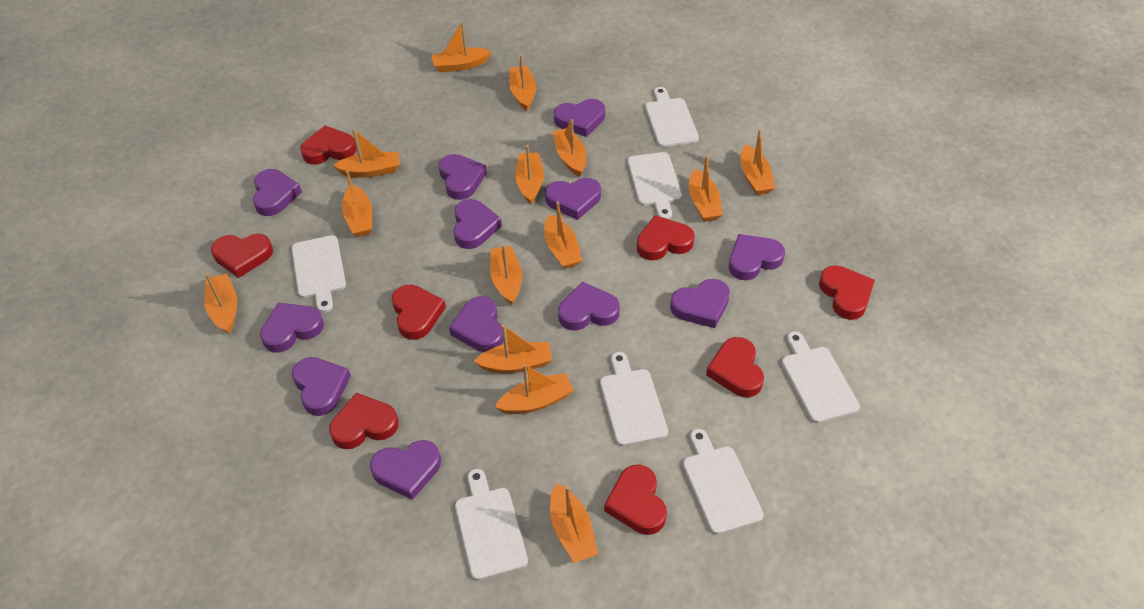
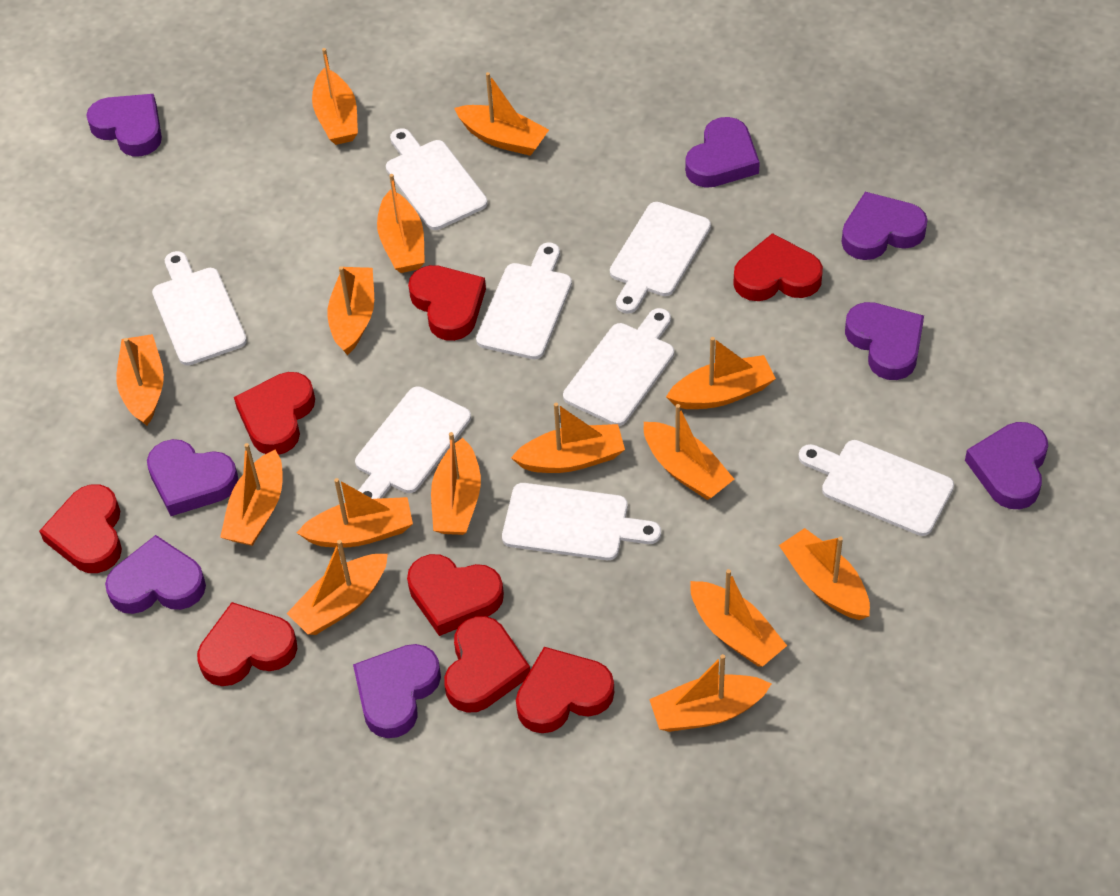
orange boat: [204,273,237,333] [333,129,399,178] [342,170,372,237] [431,21,491,72] [474,325,552,373] [490,244,522,305] [495,364,574,414] [509,55,536,111] [515,145,544,204] [544,201,582,269] [550,484,598,563] [553,119,587,177] [689,155,723,222] [740,129,775,195] = 14 -> [117,334,164,426] [220,443,283,546] [287,540,388,635] [297,478,413,547] [312,48,358,145] [327,266,374,355] [377,174,425,273] [431,432,481,535] [454,72,549,156] [511,403,625,473] [644,404,734,500] [649,654,772,732] [666,337,776,409] [690,569,787,667] [779,528,870,620] = 15
purple heart: [253,169,302,216] [260,303,324,353] [292,357,351,416] [370,440,441,500] [439,154,487,200] [449,296,503,352] [454,199,502,249] [545,178,601,220] [554,99,605,137] [558,282,620,330] [670,279,730,328] [729,234,785,280] = 12 -> [86,94,162,156] [105,535,206,614] [147,439,238,516] [353,644,441,738] [685,117,760,188] [842,192,928,260] [845,302,924,380] [965,422,1048,509] = 8
white cutting board: [292,235,346,313] [455,469,528,580] [600,352,668,446] [627,152,682,219] [645,87,699,147] [683,429,764,535] [781,331,860,423] = 7 -> [152,251,247,366] [355,386,471,499] [386,128,488,230] [476,242,572,359] [502,483,661,560] [563,308,674,426] [610,202,711,314] [798,440,954,536] = 8

